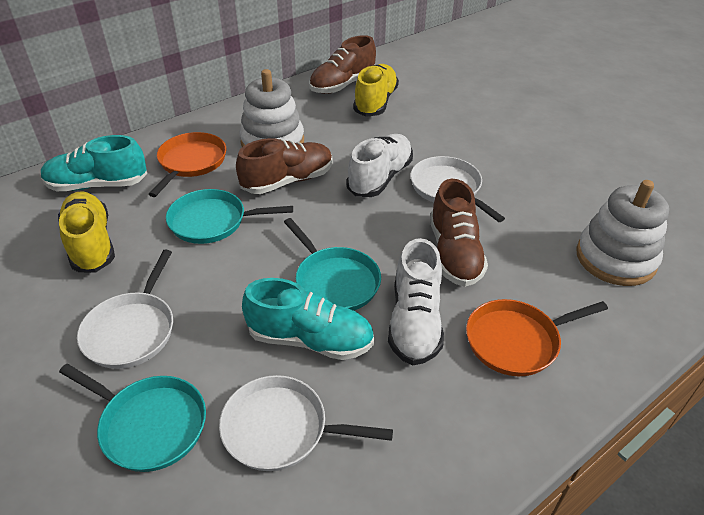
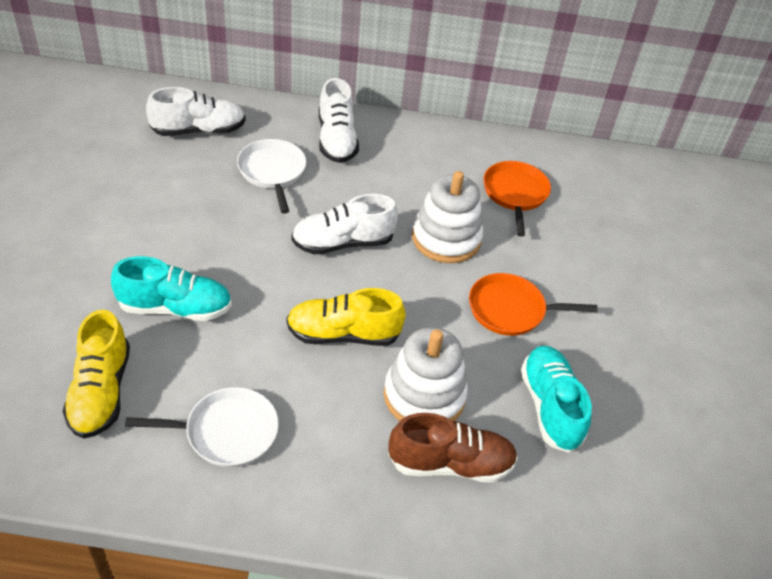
brown shoe: [236,138,333,194] [309,35,376,94] [430,179,488,287] = 3 -> [388,413,518,483] = 1
turquoise pan: [59,364,206,472] [166,189,293,244] [284,218,381,311] = 3 -> none = 0
white pan: [77,250,173,369] [219,375,393,471] [410,156,505,222] = 3 -> [125,387,279,468] [237,139,306,214] = 2
white shoe: [346,134,413,197] [388,238,444,365] = 2 -> [146,87,246,136] [291,194,398,255] [319,78,359,163] = 3

